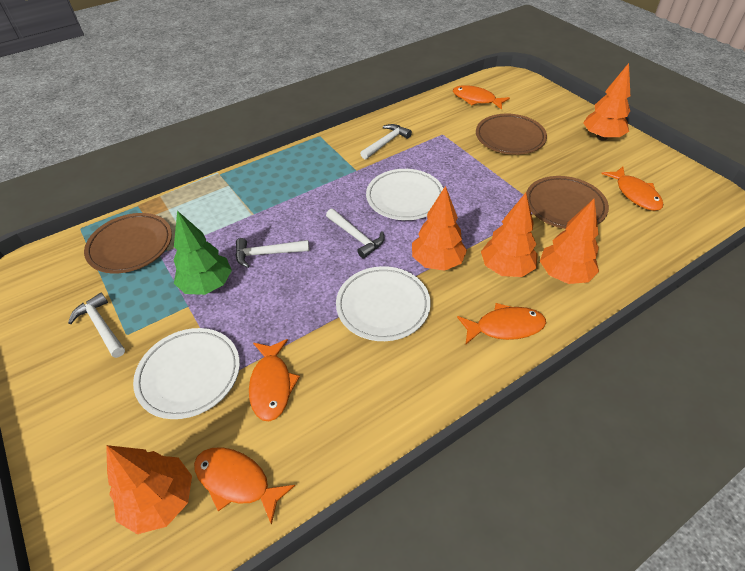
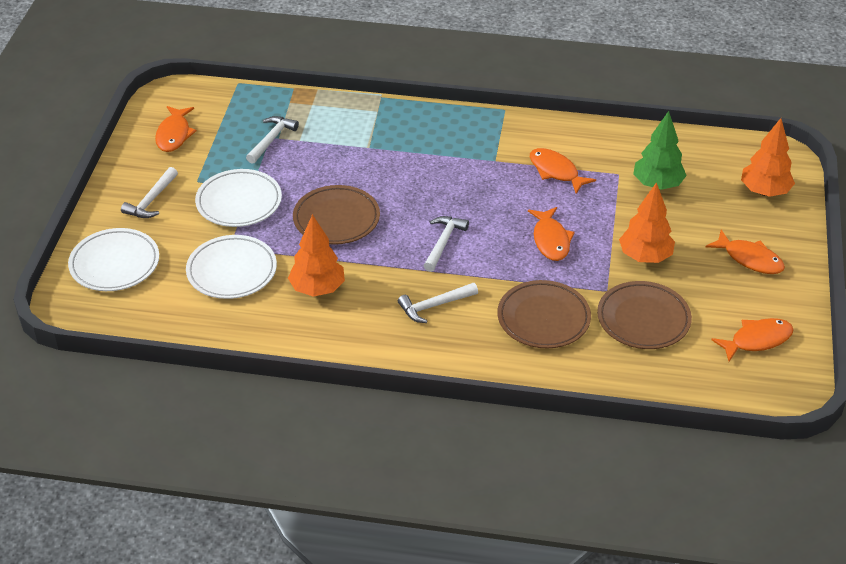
orange tree: [106,445,192,534] [412,186,467,271] [481,193,538,277] [540,199,599,284] [583,63,630,141] = 5 -> [288,214,345,297] [619,182,675,263] [741,118,795,197] = 3

